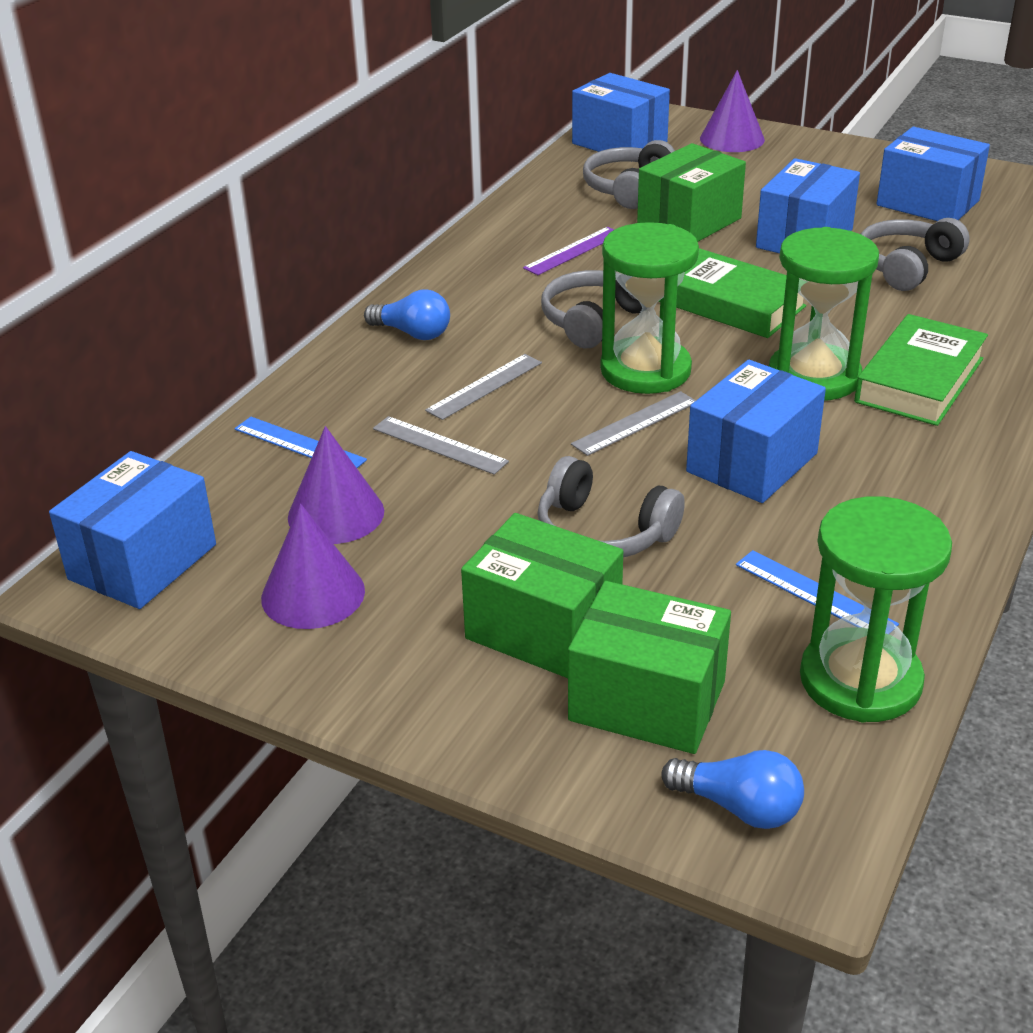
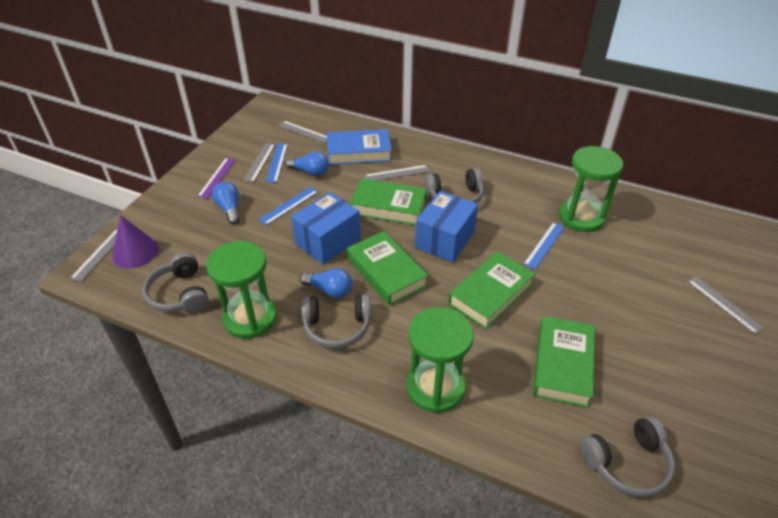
blue book: none = 0 -> [327,129,392,165] = 1
blue box: [49,451,216,609] [572,73,670,162] [686,360,826,503] [756,158,860,253] [877,127,990,221] = 5 -> [291,192,361,265] [415,191,478,263] = 2
blue light bulb: [364,289,450,340] [662,750,804,829] = 2 -> [212,182,240,224] [285,151,328,176] [300,268,352,298] = 3
blue ruler: [234,417,367,468] [736,550,899,626] = 2 -> [259,187,318,225] [266,144,288,182] [523,222,565,270] = 3
green book: [658,248,806,338] [854,314,988,426] = 2 -> [347,231,428,306] [350,178,427,225] [448,252,535,329] [533,316,595,408] = 4
green box: [461,513,623,678] [568,581,731,754] [637,143,746,242] = 3 -> none = 0
grey ruler: [373,416,509,475] [425,354,542,420] [571,391,696,456] = 3 -> [70,229,117,282] [243,143,275,182] [278,121,327,144] [364,165,430,181] [687,276,764,334] = 5
purple cone: [261,504,365,629] [288,426,384,544] [700,70,765,152] = 3 -> [112,215,159,268] = 1

